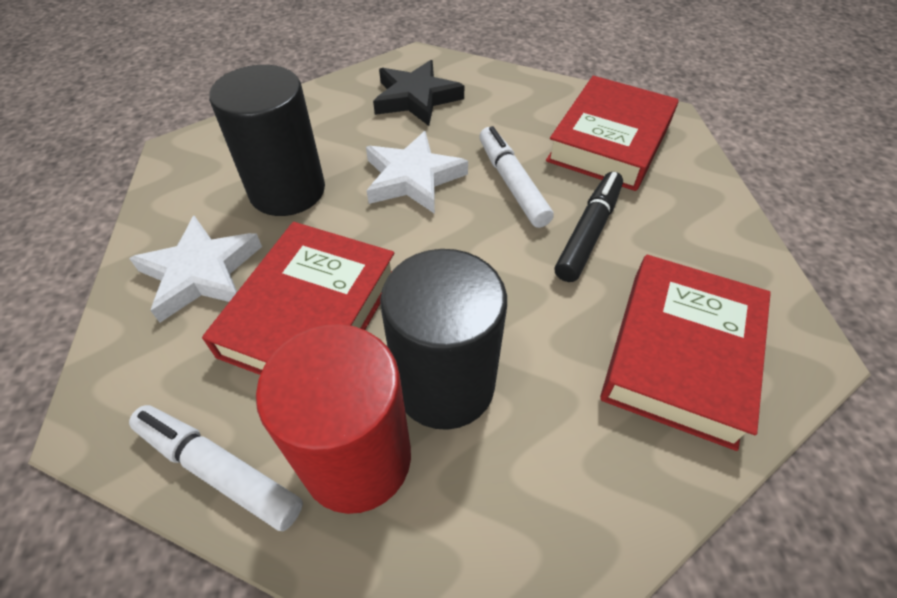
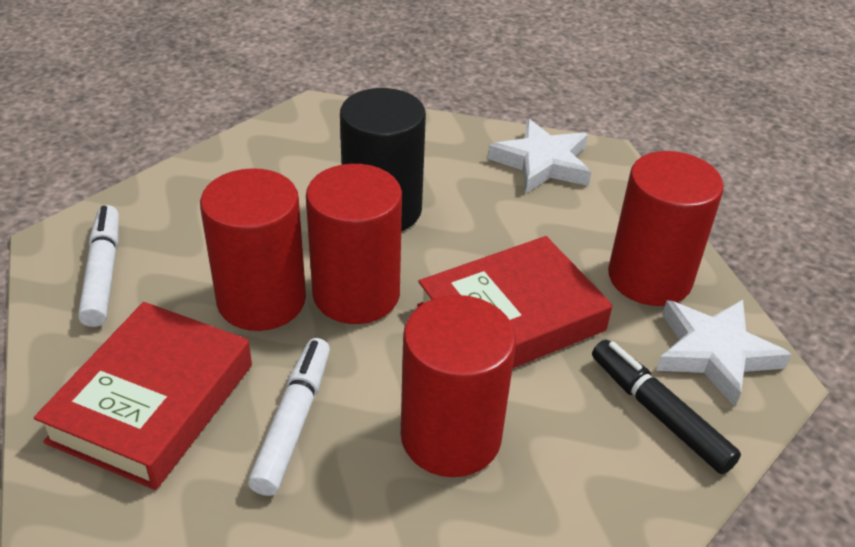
black cylinder: [209,65,325,216] [380,249,507,430] = 2 -> [340,88,426,231] = 1
black star: [373,60,464,126] = 1 -> none = 0
red book: [202,222,394,375] [546,76,679,191] [600,255,771,451] = 3 -> [34,302,252,490] [417,236,613,369] = 2
red cylinder: [256,324,411,514] = 1 -> [200,168,306,331] [306,164,402,324] [401,295,516,477] [608,151,724,306] = 4

